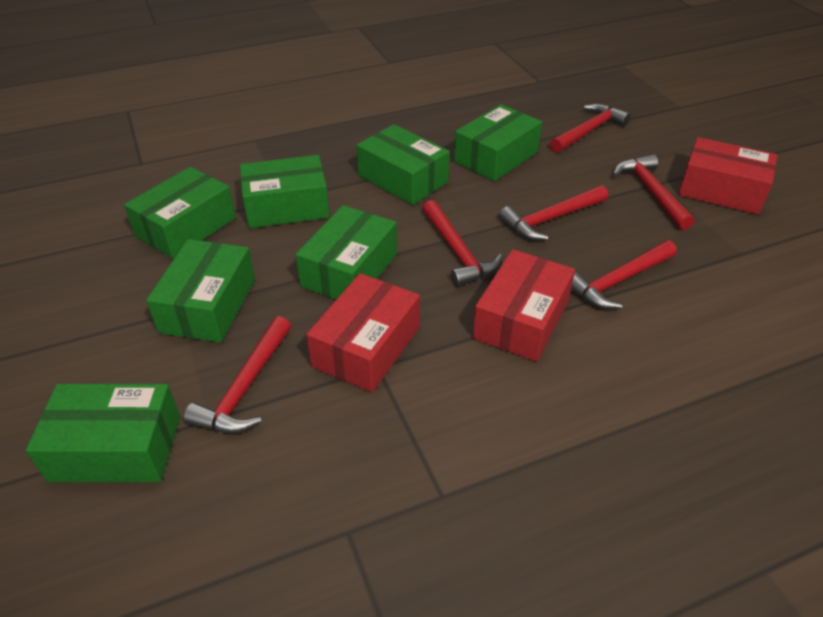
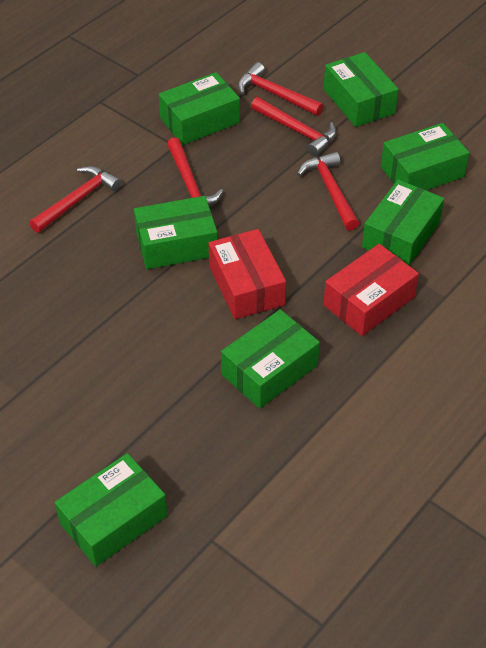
red box: [306,273,420,392] [473,249,575,362] [678,137,778,215] = 3 -> [208,229,286,319] [323,244,419,336] = 2
red hammer: [184,316,291,433] [422,200,503,287] [499,185,608,240] [550,104,631,153] [571,240,677,309] [613,154,695,230] = 6 -> [30,166,122,233] [167,137,223,207] [238,62,324,116] [251,97,337,156] [297,152,359,231] = 5

